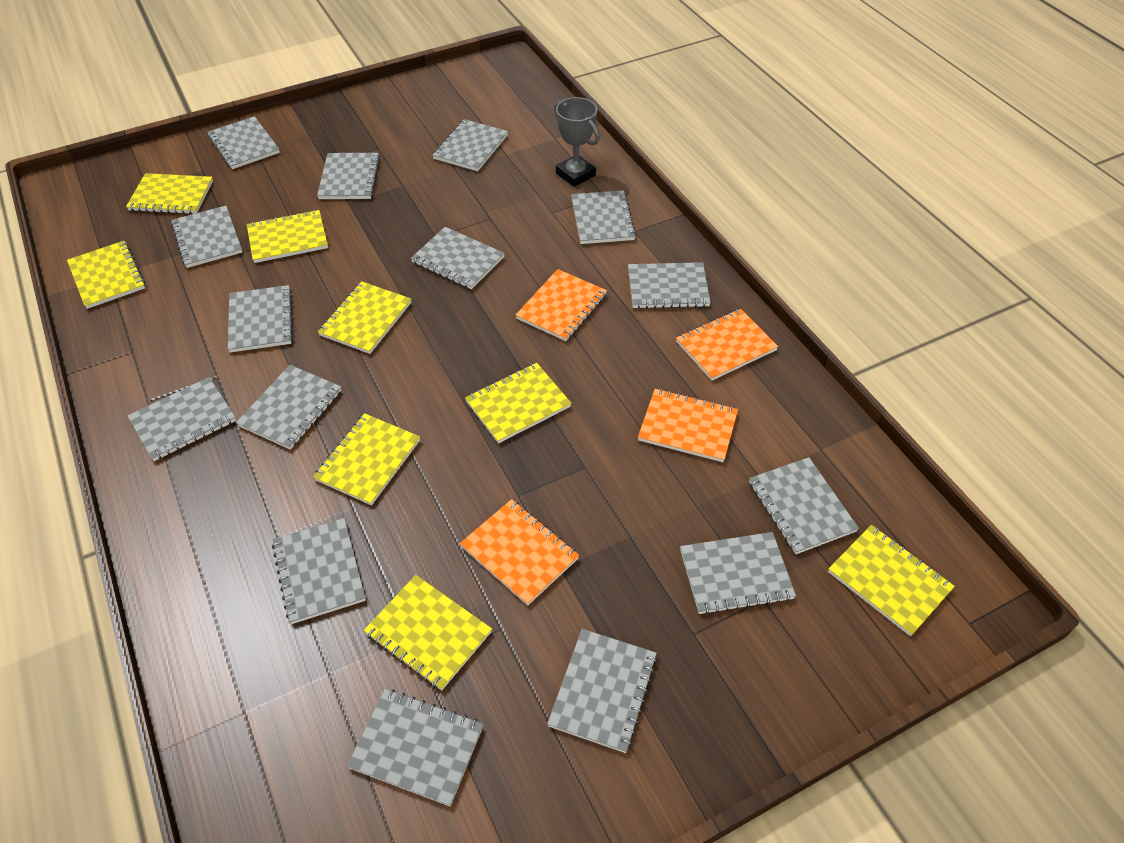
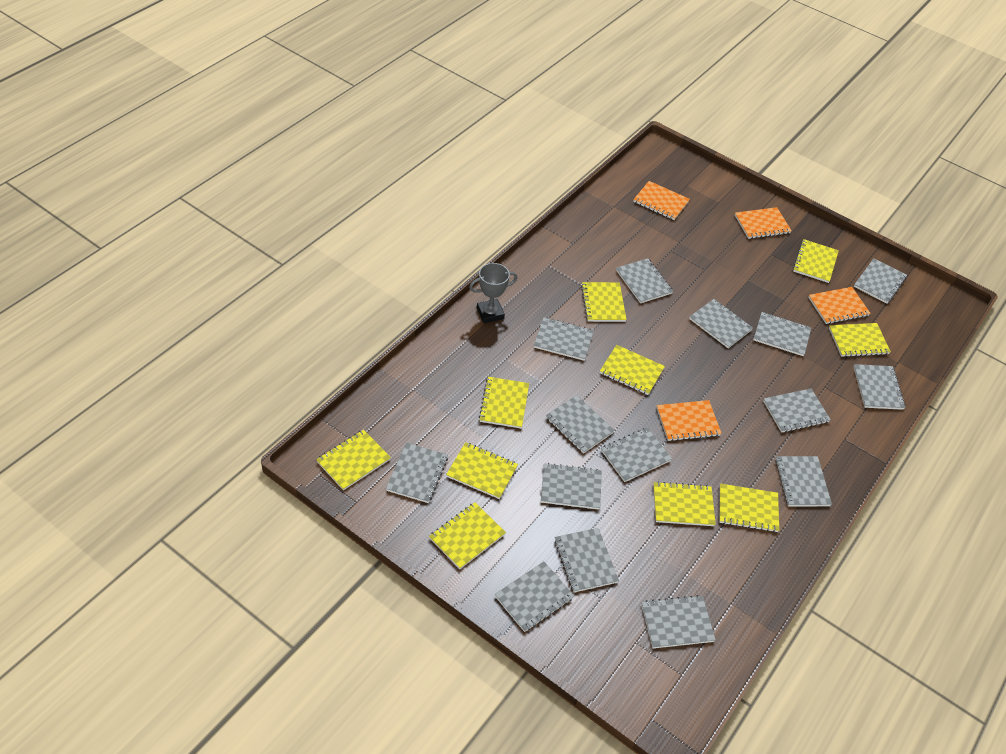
yellow notebook: [67,241,145,309] [126,173,213,214] [247,210,328,263] [313,413,420,505] [318,281,411,354] [364,575,492,690] [465,363,571,444] [828,525,955,636] = 8 -> [316,430,391,491] [429,502,506,569] [446,442,518,499] [479,377,529,428] [581,282,627,322] [600,345,665,395] [653,481,716,526] [719,484,779,532] [793,239,839,283] [829,323,891,357] = 10

